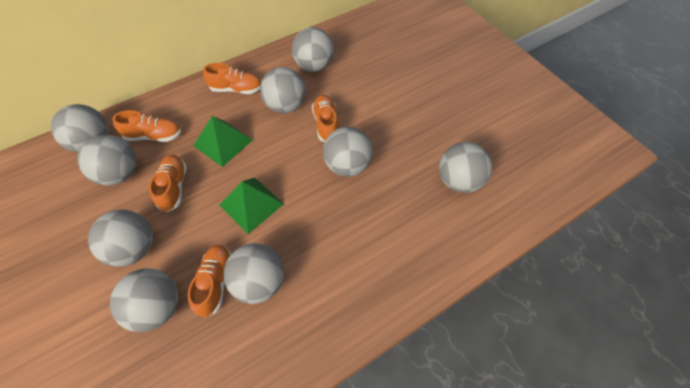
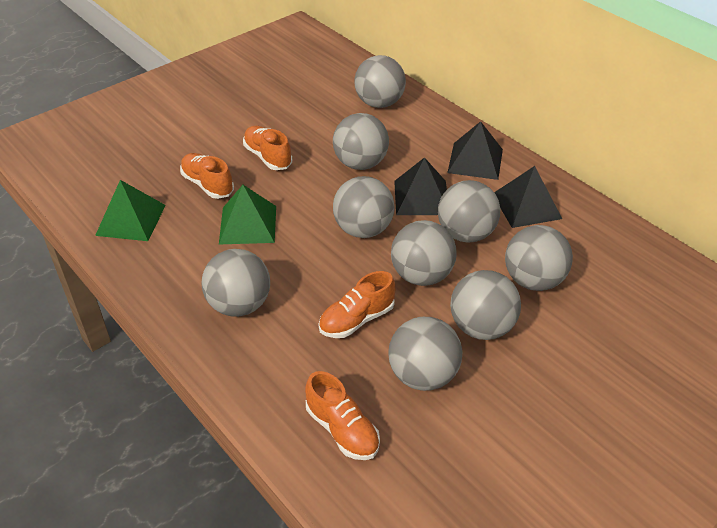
black pyramid: none = 0 -> [394,157,447,215] [447,121,503,180] [494,166,562,228] = 3
orange shoe: [112,110,181,142] [149,155,187,212] [188,245,231,317] [203,63,261,94] [312,95,339,142] = 5 -> [180,153,234,199] [243,126,292,170] [305,371,380,460] [319,271,395,338] = 4

